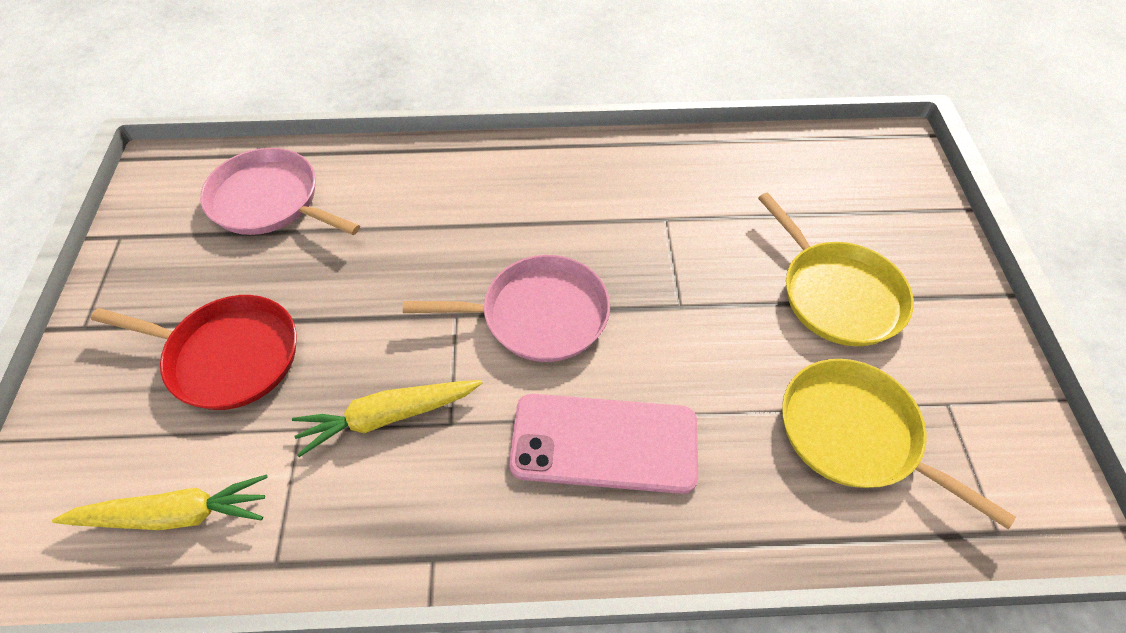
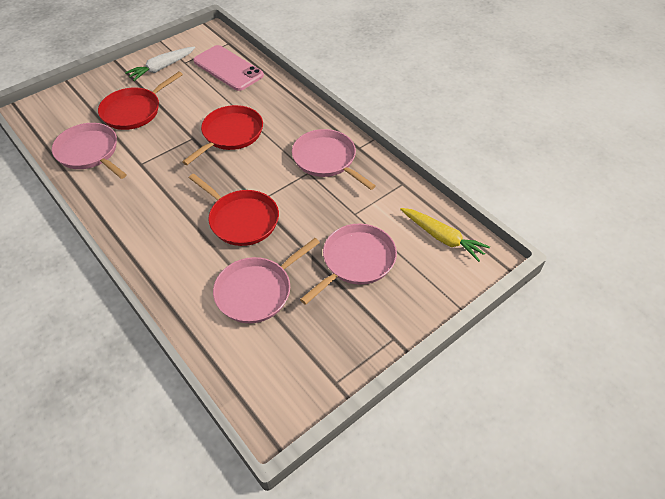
pink pan: [200,148,360,235] [403,255,610,362] = 2 -> [52,123,127,179] [213,238,320,323] [292,129,376,190] [300,224,397,305] = 4
red pan: [91,295,297,410] = 1 -> [98,71,183,130] [182,105,263,165] [189,174,279,246] = 3
white carrot: none = 0 -> [125,46,195,81] = 1
yellow carrot: [52,474,268,530] [292,380,482,457] = 2 -> [400,208,490,262] = 1
yellow pan: [758,192,914,346] [782,359,1016,529] = 2 -> none = 0

